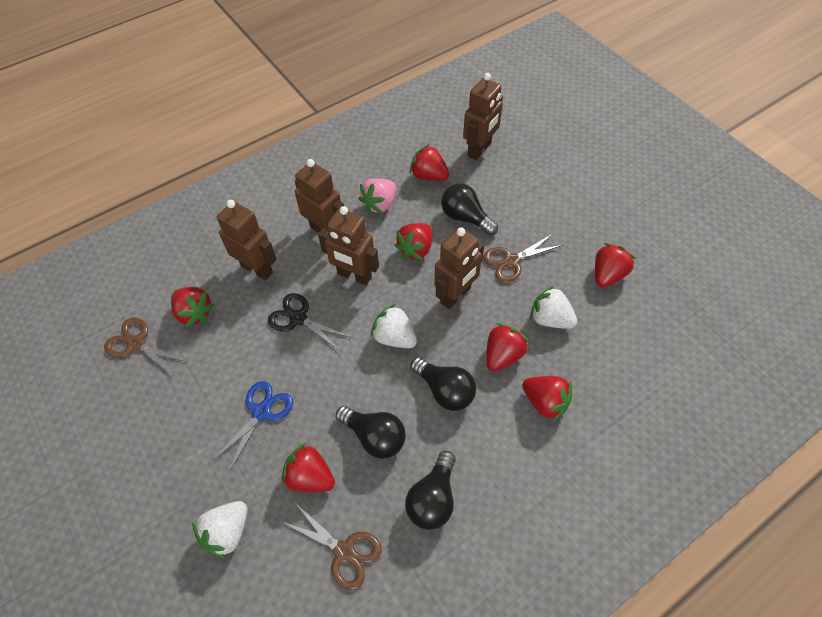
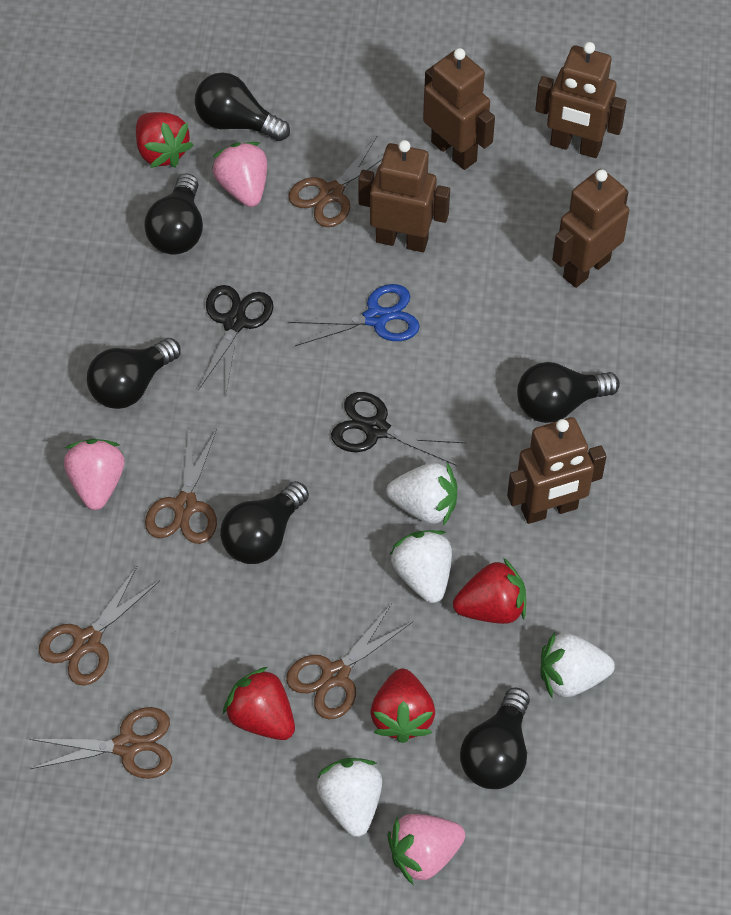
black light bulb: [336,406,406,459] [405,451,456,530] [410,357,476,411] [441,183,498,235] = 4 -> [87,338,181,409] [144,173,203,255] [195,72,290,141] [220,481,309,564] [460,688,530,789] [517,362,620,423] = 6
black scissors: [268,293,352,351] = 1 -> [198,285,274,393] [331,392,466,466] = 2
brown scissors: [104,317,187,376] [282,504,382,590] [483,234,563,283] = 3 -> [29,707,172,779] [39,565,160,686] [145,428,217,544] [286,603,413,719] [288,135,383,227] = 5
pink strawberry: [359,178,396,214] = 1 -> [64,439,125,510] [212,142,267,207] [388,814,465,885] = 3
red strawberry: [171,287,215,328] [282,443,335,492] [394,223,432,260] [410,144,449,181] [486,323,528,371] [522,376,573,422] [595,243,636,287] = 7 -> [136,112,193,168] [223,667,295,740] [371,668,435,743] [453,558,526,624] = 4
white strawberry: [192,501,247,559] [371,304,417,348] [530,286,577,329] = 3 -> [317,758,382,837] [386,462,457,526] [390,530,452,603] [540,632,615,698] = 4

